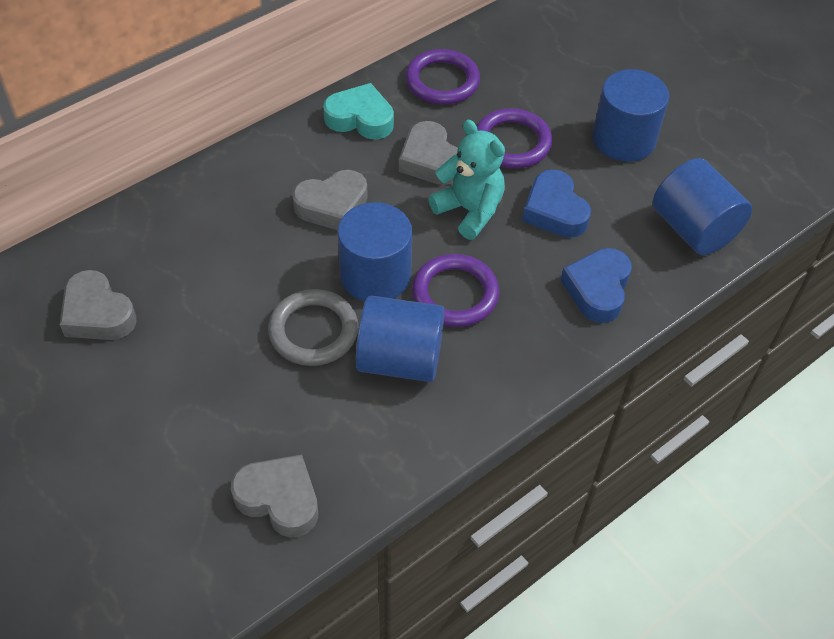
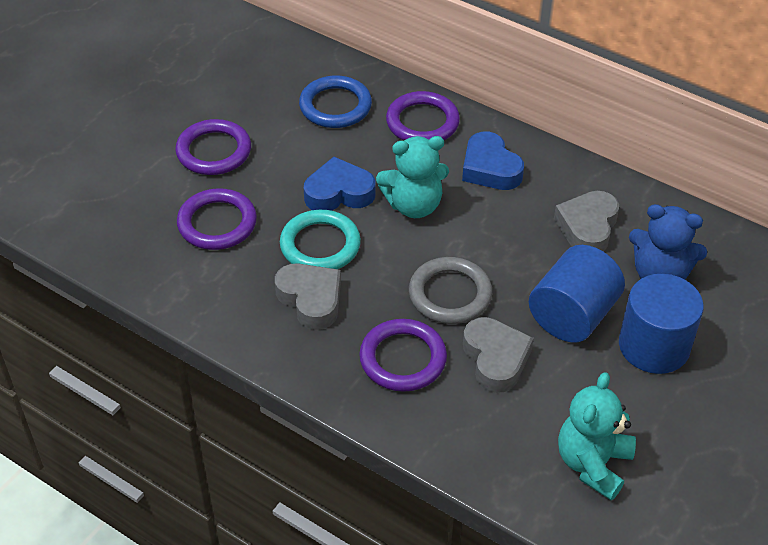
blue cylinder: [337,202,412,302] [356,295,445,382] [592,69,669,162] [653,158,752,255] = 4 -> [529,245,625,343] [619,274,704,374] = 2
blue ring: none = 0 -> [299,75,372,128] = 1
blue teddy bear: none = 0 -> [629,204,707,280] = 1
grey heart: [60,270,136,340] [231,455,318,538] [292,170,368,230] [399,121,458,185] = 4 -> [275,263,341,330] [463,317,534,393] [554,191,619,252] = 3
purple ring: [405,49,480,104] [412,254,499,327] [477,108,552,168] = 3 -> [175,119,251,175] [177,188,257,250] [359,319,447,392] [386,91,460,140] = 4
turquoise heart: [323,83,394,139] = 1 -> none = 0
turquoise ring: none = 0 -> [280,210,361,269] = 1
turquoise teddy bear: [428,119,505,240] = 1 -> [376,136,449,218] [558,372,636,500] = 2

